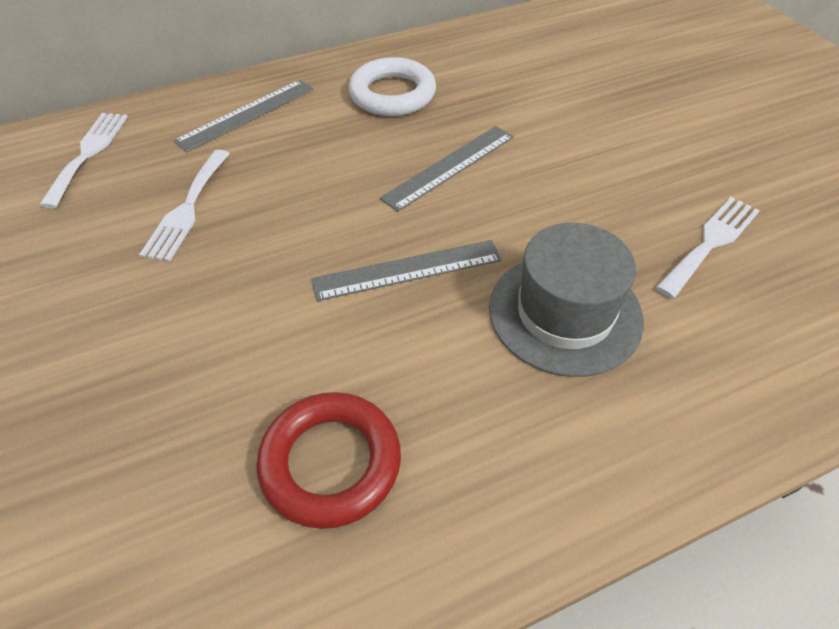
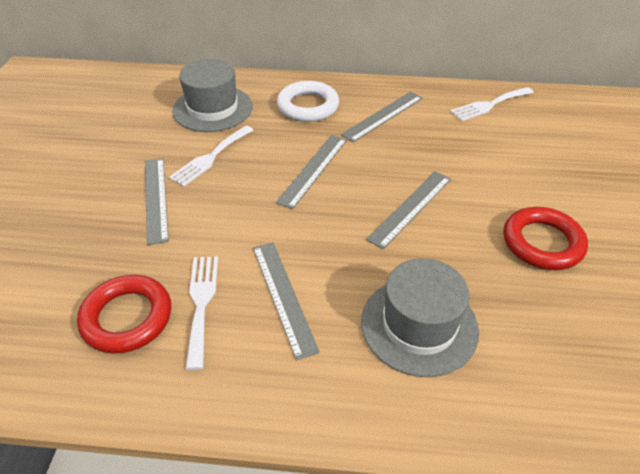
grey hat: [489,223,644,377] = 1 -> [172,59,253,132] [361,258,479,377] = 2
grey ruler: [173,80,313,152] [311,240,502,301] [380,126,514,212] = 3 -> [145,158,169,245] [253,242,320,360] [276,135,347,209] [341,92,423,142] [366,171,451,249] = 5
red ring: [256,392,401,529] = 1 -> [77,275,171,353] [503,207,588,270] = 2

